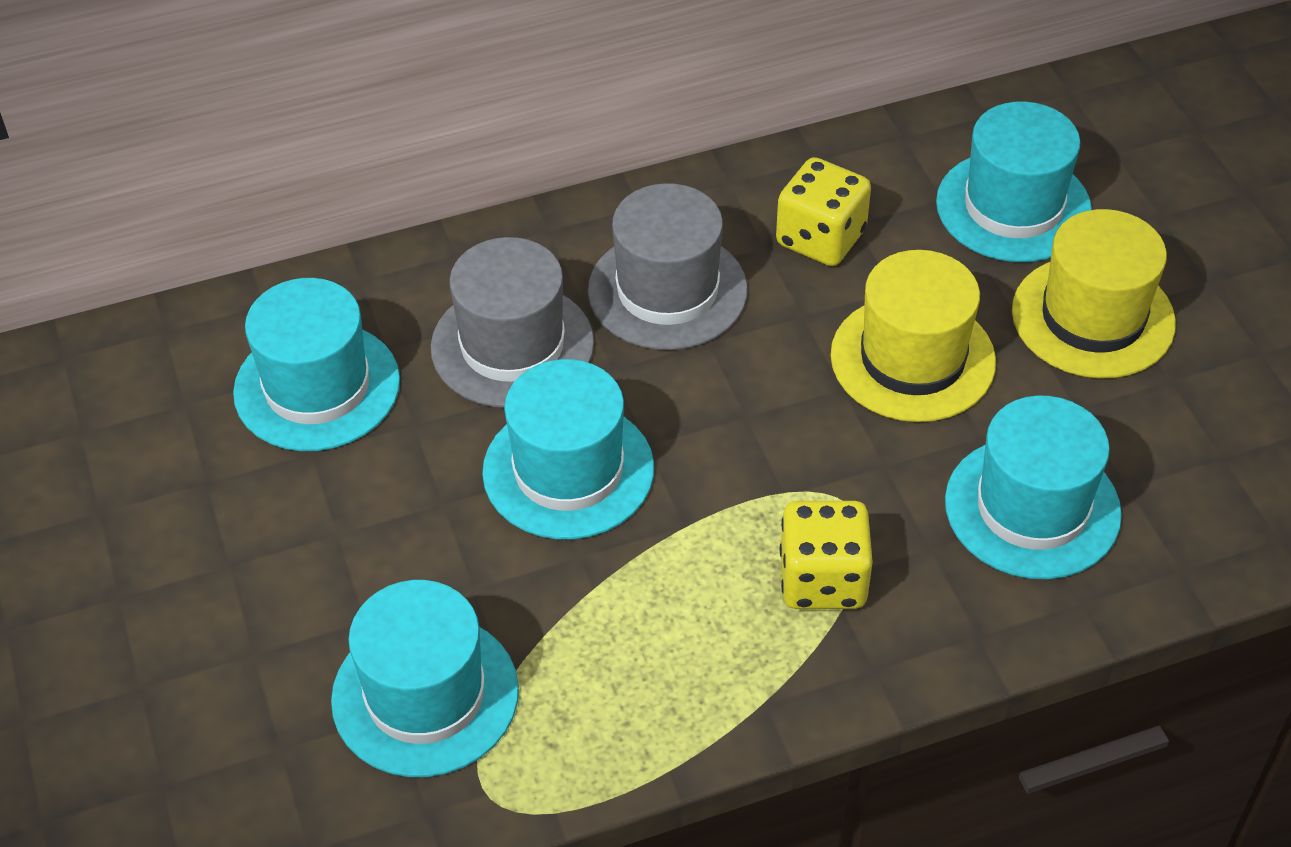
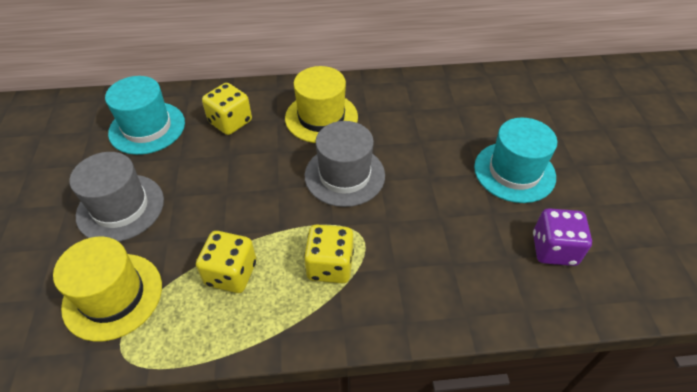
purple dice: none = 0 -> [533,208,592,266] = 1
turquoise hat: [233,278,400,451] [331,580,519,777] [482,359,654,540] [936,102,1092,262] [945,395,1122,579] = 5 -> [105,76,185,155] [474,118,557,203] = 2
yellow dice: [776,157,871,266] [780,501,873,609] = 2 -> [196,231,256,293] [202,83,252,135] [304,224,354,283] = 3

